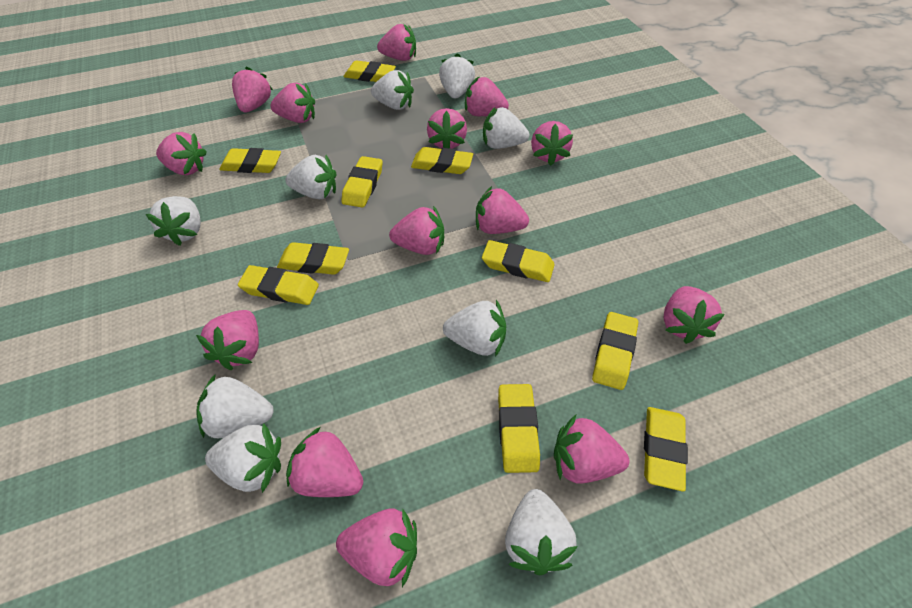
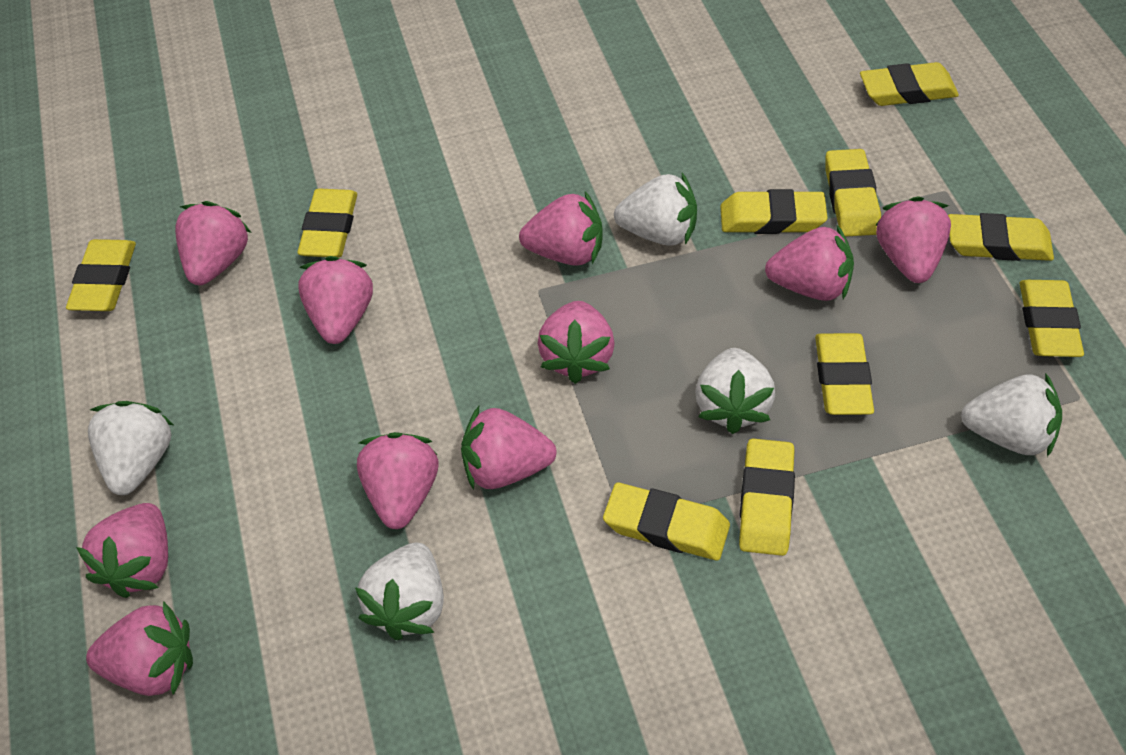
pink strawberry: [156,132,207,175] [196,310,259,370] [232,67,273,113] [270,83,315,123] [286,427,363,497] [336,508,417,587] [377,24,416,61] [389,206,444,255] [427,108,467,149] [465,77,509,116] [476,186,529,234] [531,121,573,166] [554,415,629,484] [663,286,725,344] = 14 -> [76,503,168,598] [86,601,193,696] [175,201,251,285] [298,256,373,344] [357,432,439,529] [461,406,556,490] [519,192,603,266] [538,301,614,384] [765,224,854,301] [875,196,951,283] = 10
white strawberry: [146,196,201,246] [196,374,274,438] [205,423,281,493] [285,155,336,199] [371,70,414,110] [439,53,475,98] [443,300,506,357] [483,107,529,149] [505,489,577,575] = 9 -> [88,401,173,495] [355,542,444,640] [614,173,697,246] [696,348,775,434] [961,373,1062,457] = 5

